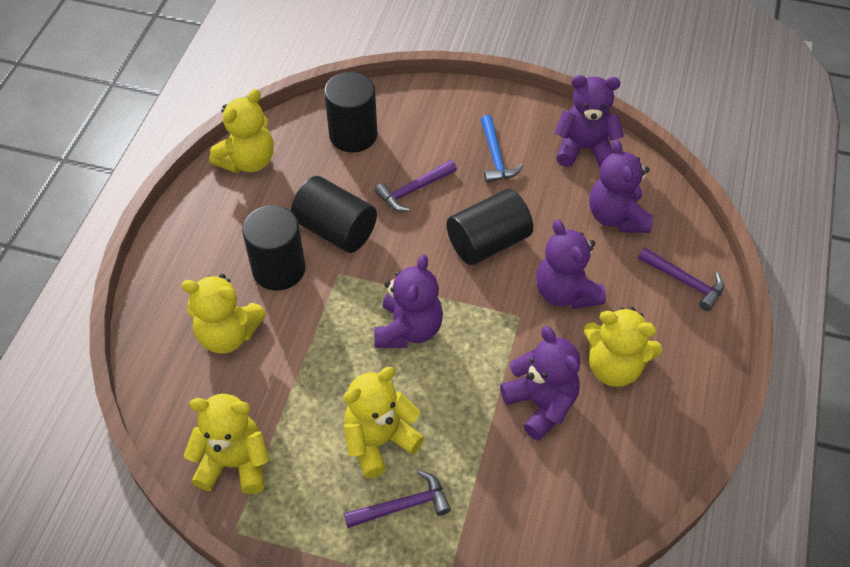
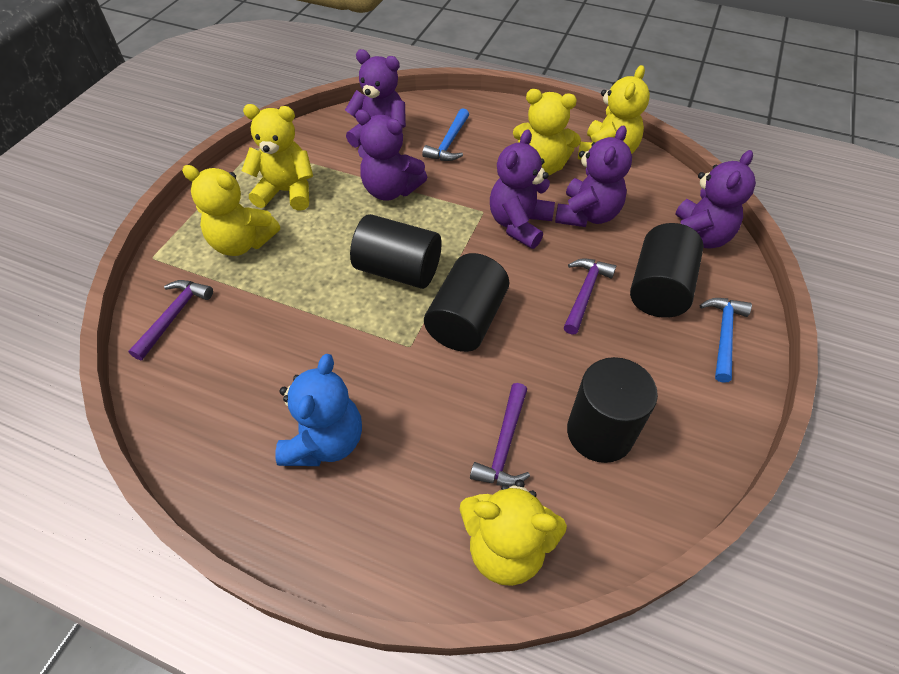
blue hammer: [481,115,523,183] = 1 -> [422,108,469,161] [700,298,752,383] = 2
blue teddy bear: none = 0 -> [276,354,362,466] = 1

